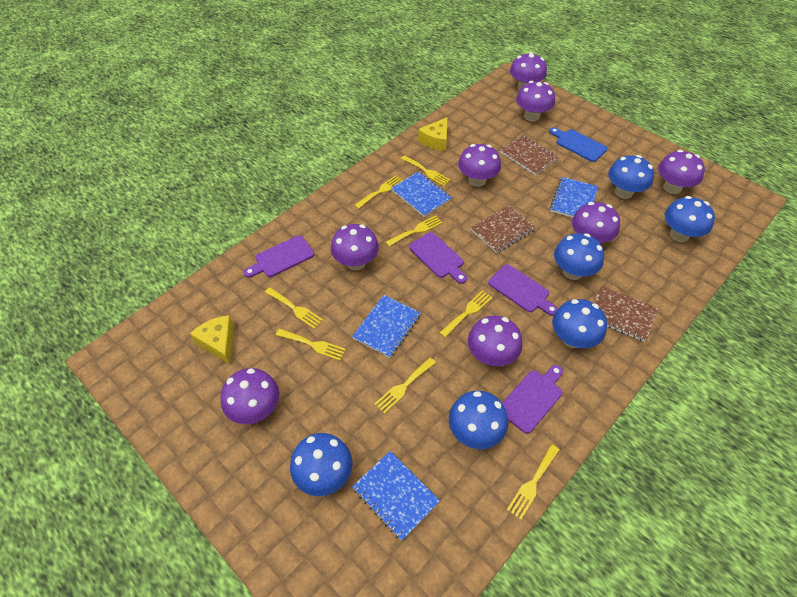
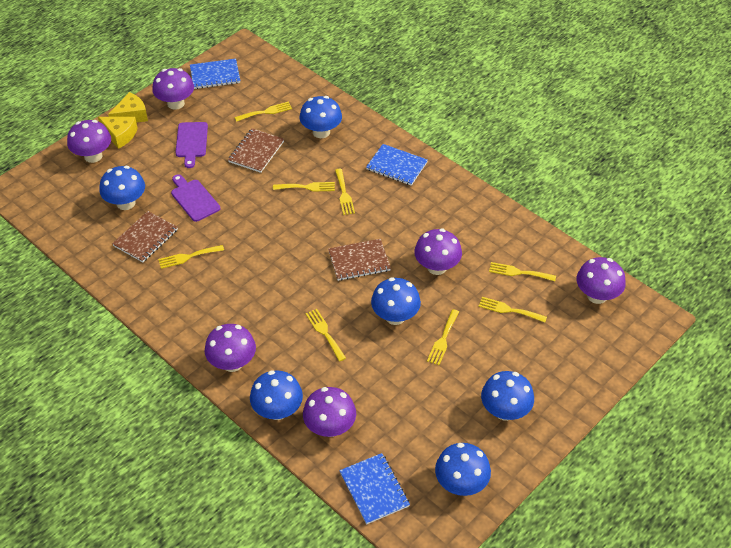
blue cutting board: [549,127,608,162] = 1 -> none = 0
blue notebook: [352,295,420,358] [352,451,440,541] [391,172,452,217] [550,177,598,218] = 4 -> [190,59,240,89] [339,453,410,525] [366,144,428,186] = 3
purple cutting board: [244,235,314,278] [409,232,467,284] [488,264,558,316] [502,365,563,434] = 4 -> [171,174,220,222] [175,122,208,168] = 2
purple mushroom: [220,368,279,424] [331,224,379,270] [458,144,501,187] [468,315,522,366] [510,52,547,90] [516,81,555,121] [572,202,620,243] [658,150,705,194] = 8 -> [67,120,111,163] [152,68,194,110] [205,324,256,372] [303,387,356,437] [414,229,462,275] [577,257,626,304] = 6

